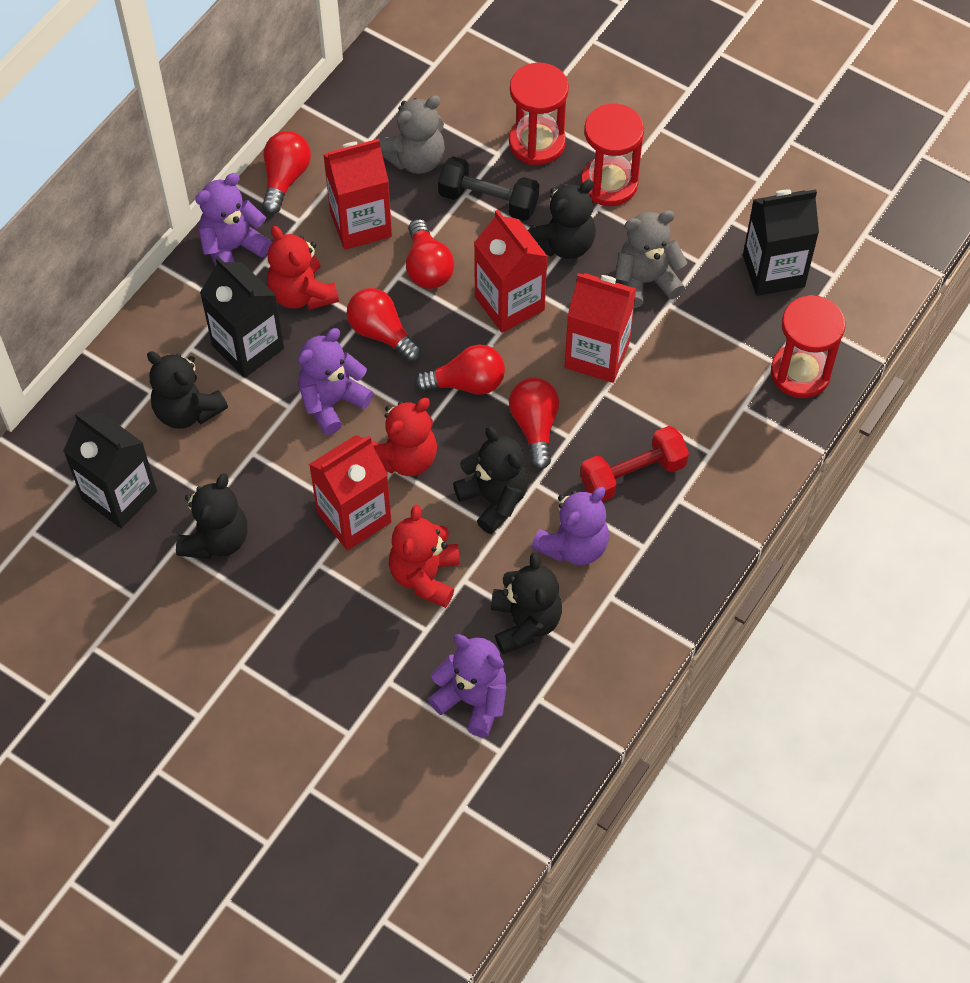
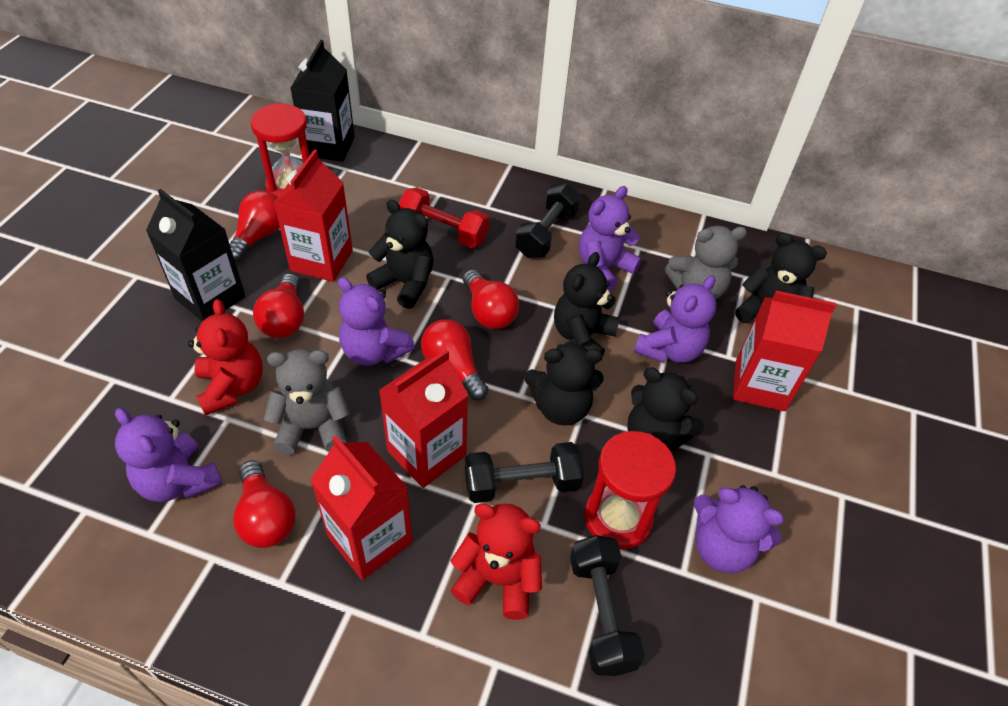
black carton: [63,412,157,528] [200,257,284,378] [743,189,819,296] = 3 -> [146,189,246,322] [291,40,355,162] = 2
black dumbbell: [438,156,539,221] = 1 -> [465,442,584,503] [515,183,581,258] [570,535,645,676] = 3
purple teddy bear: [195,173,272,266] [298,328,373,435] [428,634,507,737] [531,487,609,565] = 4 -> [115,408,222,502] [338,277,415,365] [579,186,641,291] [634,275,716,363] [694,485,784,573] = 5
red hourglass: [509,62,569,165] [581,104,644,206] [771,295,845,398] = 3 -> [251,103,309,197] [585,431,676,549] = 2
red teddy bear: [267,226,339,310] [371,398,437,476] [389,505,460,608] = 3 -> [188,299,263,416] [450,503,542,620] = 2

